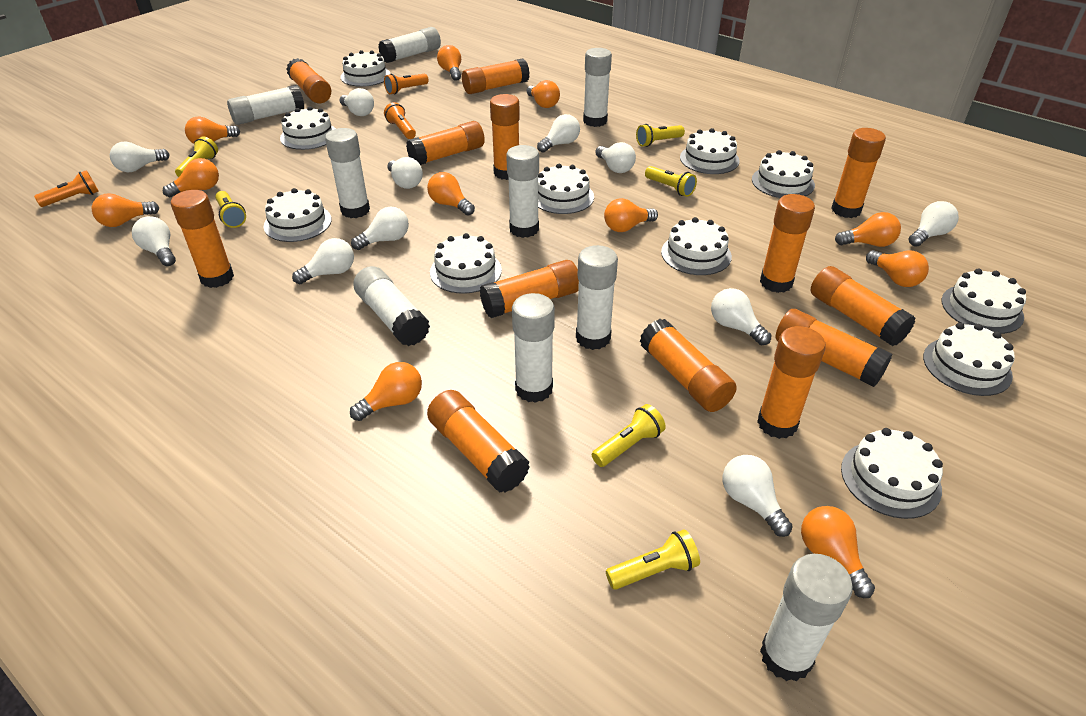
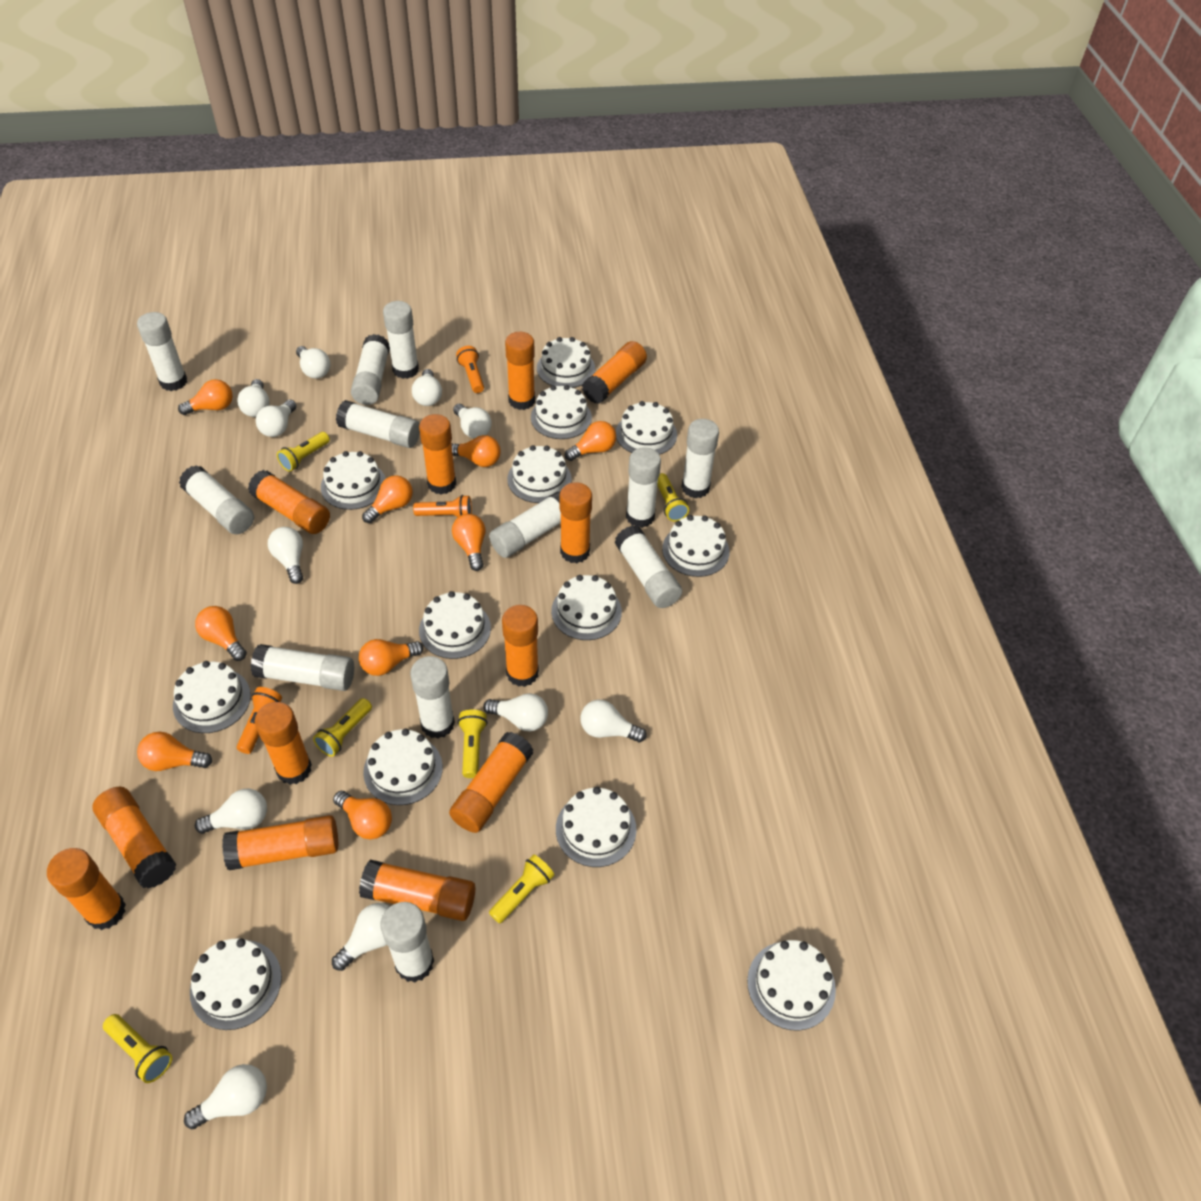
orange glue stick: [171,190,234,288] [286,58,331,103] [406,121,485,165] [427,390,530,493] [462,59,530,94] [480,260,579,318] [490,94,520,180] [640,319,737,412] [757,326,826,439] [760,194,815,293] [775,309,892,387] [811,266,915,346] [831,128,886,218] = 13 -> [47,848,126,930] [92,787,176,889] [222,815,338,870] [248,470,330,534] [255,702,312,785] [359,860,475,921] [419,414,456,495] [449,732,533,833] [502,605,539,687] [505,332,535,410] [560,482,592,563] [582,341,647,404] = 12
orange light bulb: [92,193,159,227] [163,158,219,197] [185,117,240,144] [350,362,422,421] [427,172,475,216] [437,45,461,81] [527,80,560,108] [604,198,658,232] [801,506,875,598] [835,212,901,247] [866,250,929,287] = 11 -> [137,732,212,771] [178,379,233,415] [195,606,247,661] [333,791,392,840] [359,639,423,676] [362,475,413,523] [451,435,501,467] [452,514,485,571] [565,421,616,461] = 9
white cake: [264,188,332,242] [280,106,336,150] [340,50,390,87] [430,233,502,294] [538,164,594,214] [661,217,732,275] [680,128,739,174] [752,150,815,198] [841,428,943,519] [923,323,1015,396] [942,269,1026,334] = 11 -> [173,661,251,733] [190,938,282,1030] [321,451,386,510] [363,729,443,805] [419,591,491,659] [507,445,572,503] [531,385,592,439] [537,337,595,388] [551,575,622,640] [556,787,636,867] [616,401,677,455] [662,515,730,577] [747,940,836,1031] = 13
white glue stick: [227,85,304,125] [325,128,370,218] [353,266,430,346] [378,27,441,63] [506,145,539,238] [512,293,555,403] [576,245,618,350] [583,48,612,127] [760,554,853,681] = 9 -> [137,312,187,391] [179,465,254,534] [250,644,354,691] [336,400,420,448] [351,334,390,405] [381,902,434,982] [383,301,419,379] [410,656,455,739] [489,491,561,558] [615,525,682,608] [626,447,661,528] [681,419,719,498] = 12

